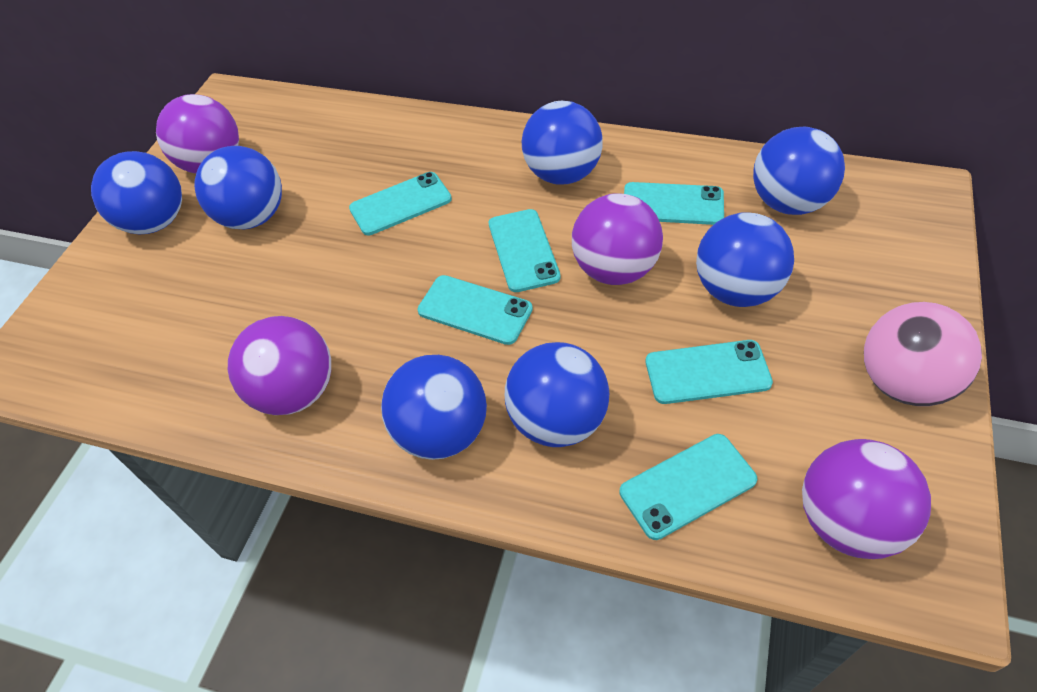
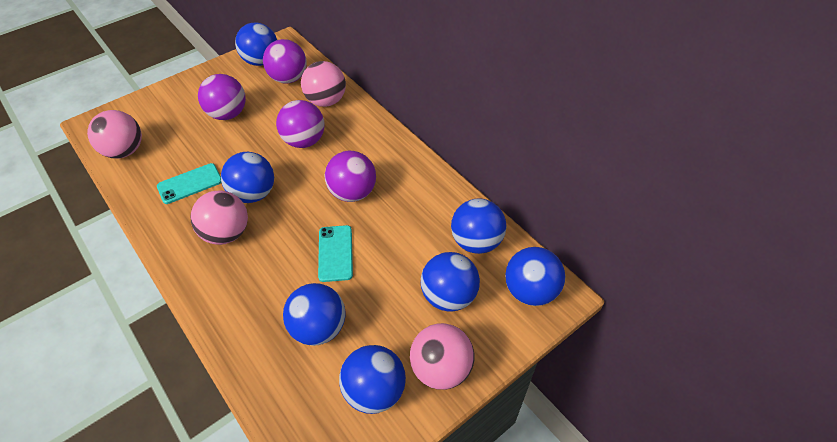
pink ball: [864,302,982,406] = 1 -> [87,110,142,158] [191,190,248,245] [301,61,346,107] [410,323,474,390] = 4
turquoise phone: [349,172,452,235] [417,275,533,345] [489,209,561,292] [620,434,757,540] [624,182,724,225] [646,340,773,404] = 6 -> [157,163,222,204] [318,225,353,282] = 2

